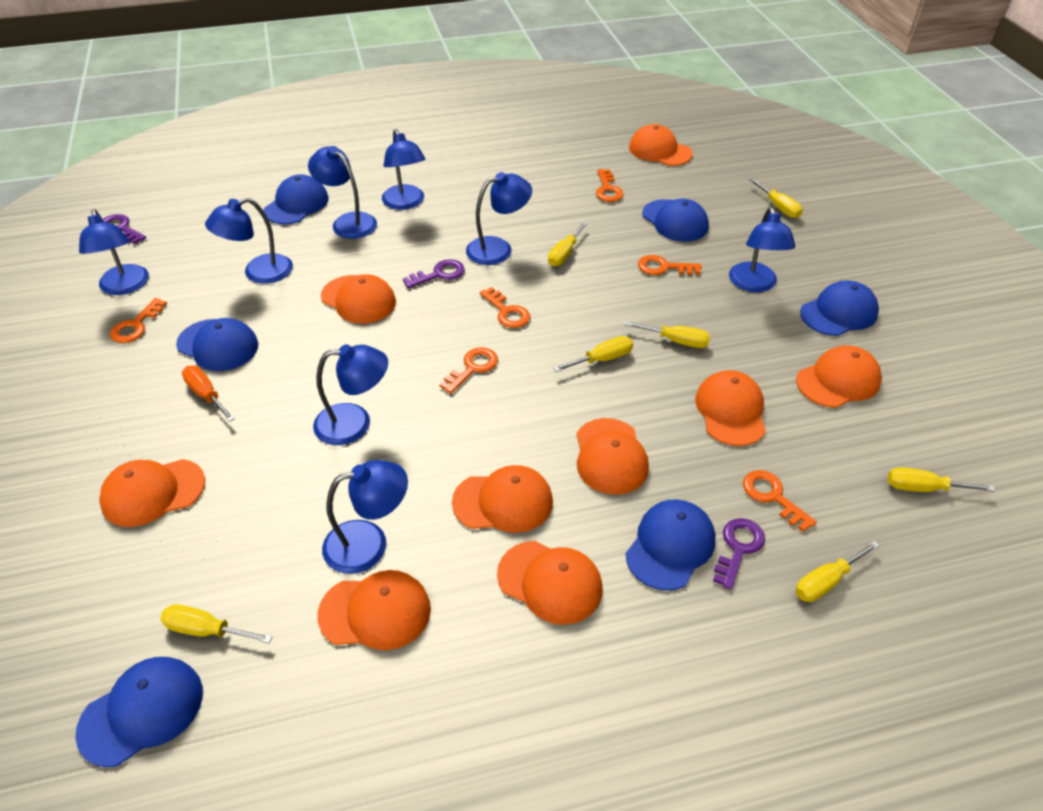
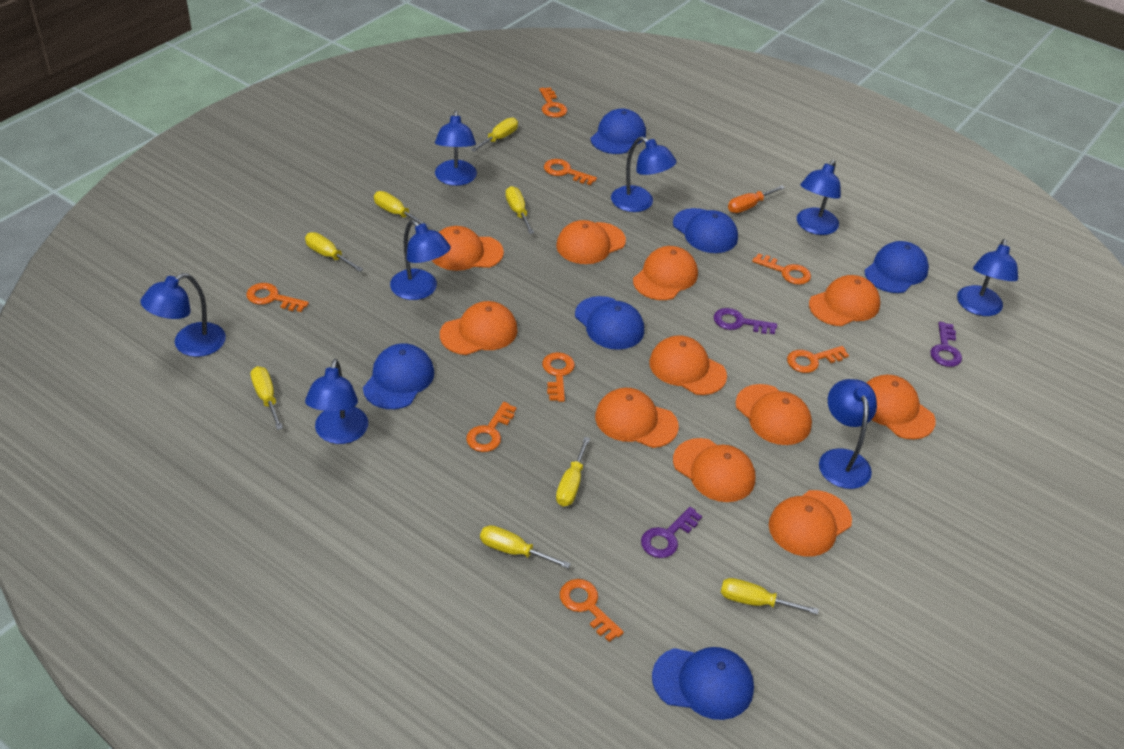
orange cap: [99,459,205,527] [317,570,431,650] [321,274,396,324] [452,465,553,533] [497,541,603,625] [576,418,649,494] [629,124,693,166] [695,370,766,446] [796,345,882,408] = 9 -> [432,226,504,271] [440,301,518,355] [556,220,626,264] [595,388,679,448] [633,246,698,300] [649,335,727,395] [673,438,755,502] [735,384,812,445] [769,490,852,556] [809,275,880,326] [867,375,936,440] = 11
orange key: [110,298,167,343] [439,347,498,394] [480,287,530,328] [596,169,624,202] [638,255,702,275] [743,470,817,532] = 6 -> [246,283,309,312] [466,402,517,452] [539,87,567,118] [542,352,575,402] [544,159,597,185] [560,579,624,642] [752,253,811,285] [787,346,849,373] = 8
yellow screwdriver: [160,604,273,643] [548,221,588,266] [553,336,633,372] [624,321,710,348] [749,178,803,218] [795,541,880,602] [888,467,995,492] = 7 -> [251,366,283,430] [305,232,363,272] [374,191,430,228] [471,118,518,152] [480,525,571,568] [505,186,534,234] [556,437,590,506] [721,578,819,615] = 8

